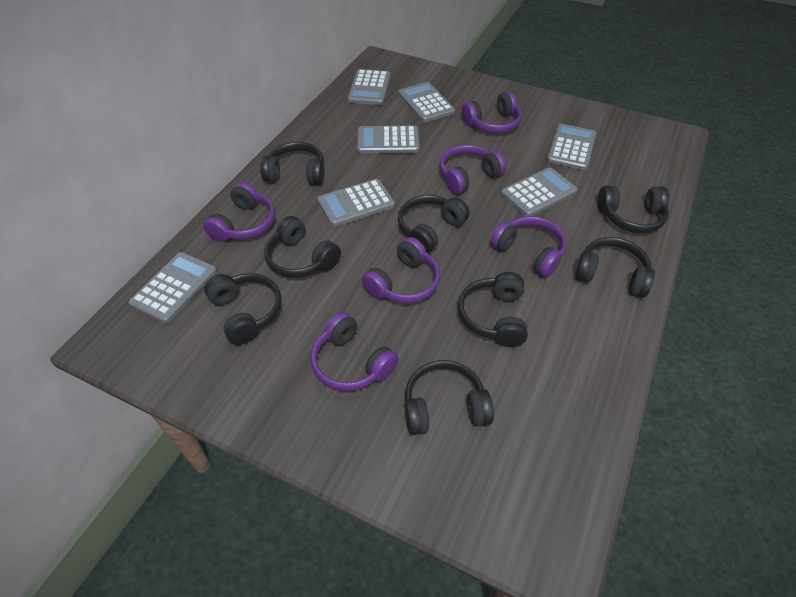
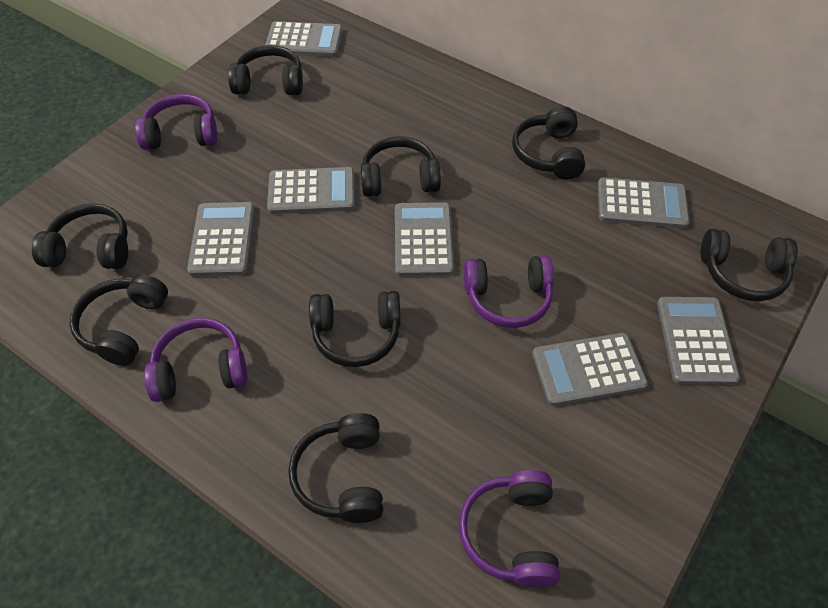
purple headphones: [203,182,276,242] [311,312,399,391] [362,237,440,303] [440,145,507,194] [461,91,522,133] [491,216,567,278] = 6 -> [135,94,217,150] [144,318,247,402] [459,470,560,588] [464,256,554,328] = 4

